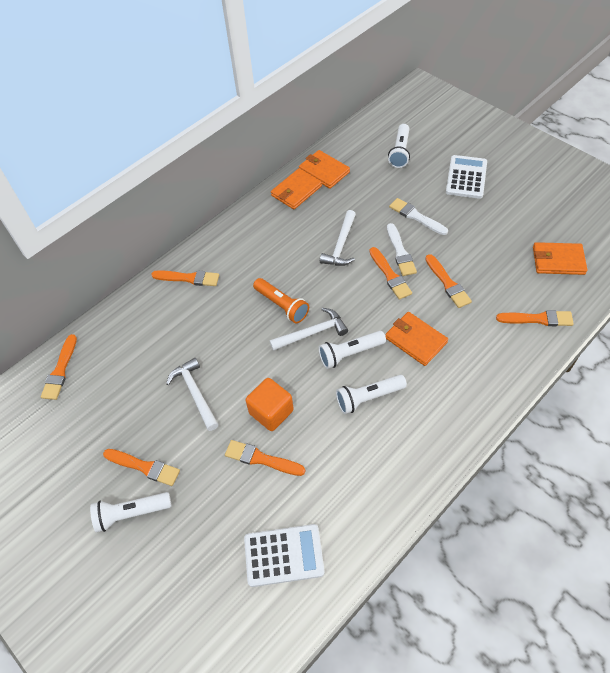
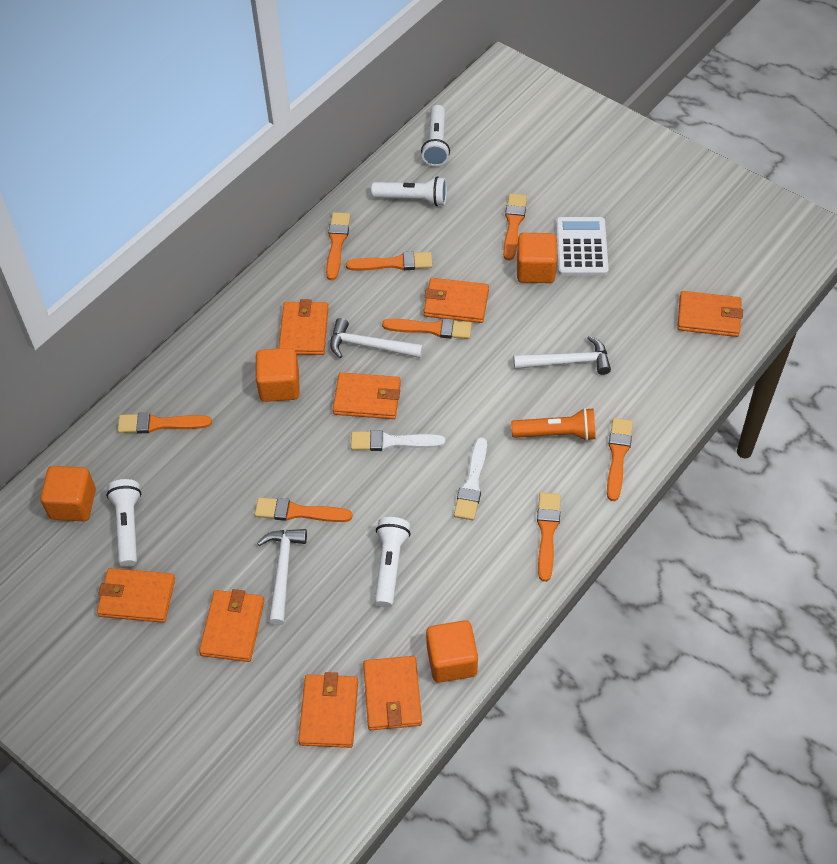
orange brush: [41,334,77,400] [103,449,180,486] [151,270,219,286] [225,440,305,476] [369,247,412,300] [425,254,472,308] [496,310,574,326] = 7 -> [117,413,212,434] [255,497,353,522] [326,212,351,280] [346,252,433,271] [382,318,472,339] [503,193,527,261] [537,493,561,582] [607,418,633,501] = 8
orange cube: [245,378,294,431] = 1 -> [40,466,96,521] [256,348,300,402] [426,620,478,683] [517,233,557,283] = 4
orange wallet: [271,168,322,209] [299,150,350,189] [385,312,448,366] [533,242,587,275] = 4 -> [97,568,175,623] [199,589,264,662] [279,299,329,355] [298,672,358,748] [333,373,401,419] [363,656,422,730] [424,278,489,323] [677,291,743,337] = 8
white calculator: [244,524,325,587] [446,155,487,199] = 2 -> [556,217,609,276] = 1

